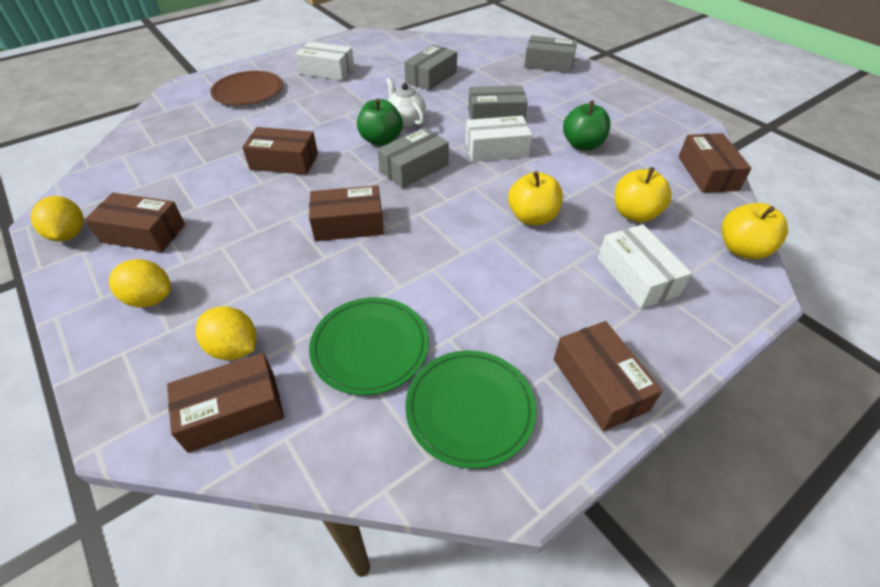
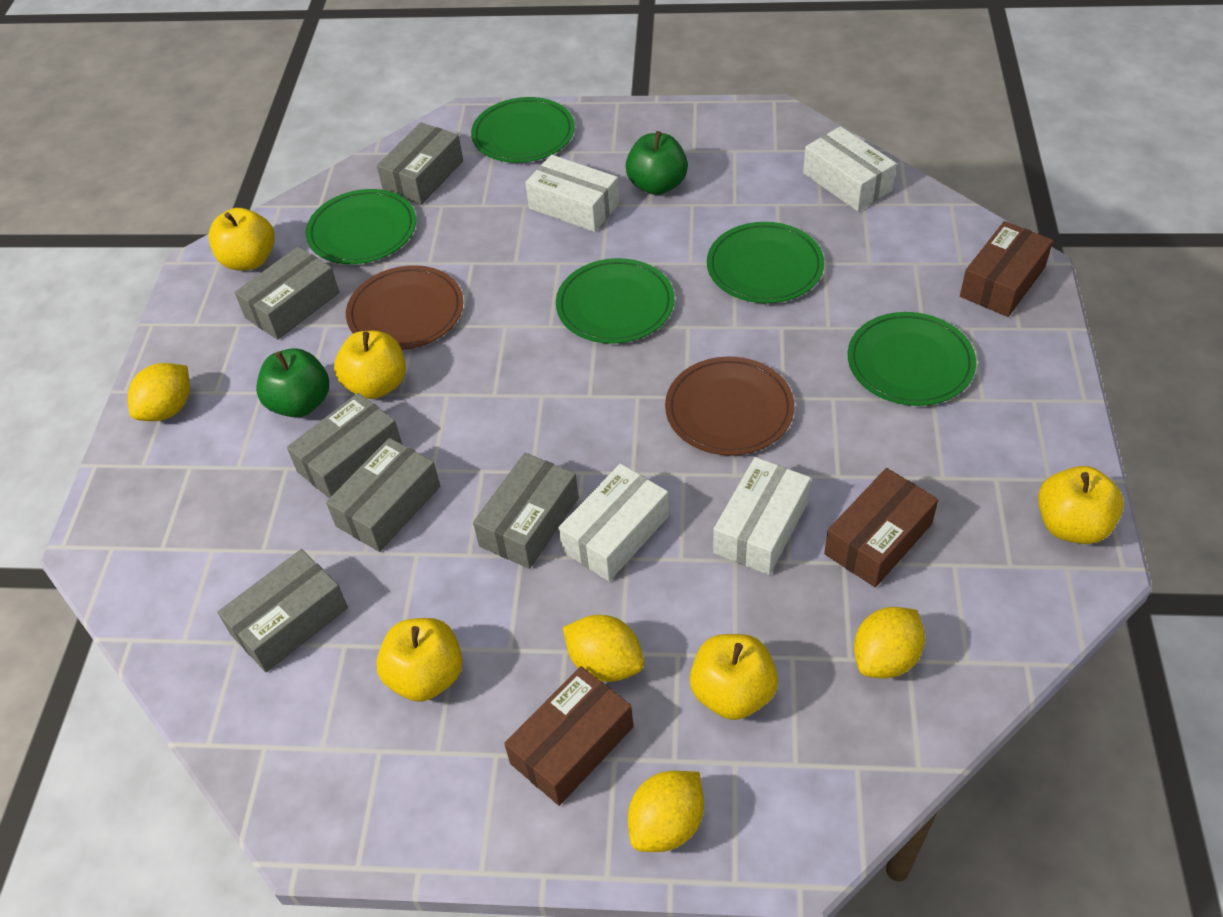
brown box: [85,193,185,252] [167,353,284,453] [242,127,318,175] [309,185,384,241] [554,321,663,431] [678,133,752,193] = 6 -> [504,666,633,806] [824,468,938,587] [960,221,1053,317] = 3
brown plate: [210,71,283,105] = 1 -> [346,265,463,350] [665,356,794,456] = 2
green plate: [309,297,429,395] [405,350,536,469] = 2 -> [306,189,416,264] [471,97,575,163] [556,258,675,344] [707,222,824,303] [848,312,976,406] = 5
grey box: [377,127,449,188] [404,44,457,91] [468,85,528,120] [524,35,577,73] = 4 -> [218,549,348,672] [235,246,340,340] [287,393,402,498] [326,438,440,552] [377,123,463,205] [473,453,579,569] = 6
white box: [295,42,354,81] [466,116,532,162] [598,224,692,309] = 3 -> [525,155,620,232] [558,463,669,581] [713,457,811,575] [803,126,897,211] = 4
white teapot: [386,78,426,126] = 1 -> none = 0
yellow apple: [508,171,563,225] [615,167,672,222] [722,203,788,259] = 3 -> [209,208,275,271] [334,331,406,399] [376,618,463,702] [690,634,778,720] [1038,466,1124,544] = 5
yellow lemon: [31,196,84,241] [109,259,171,307] [195,306,256,360] = 3 -> [128,363,190,421] [563,615,644,682] [628,771,704,852] [854,607,925,678] = 4

